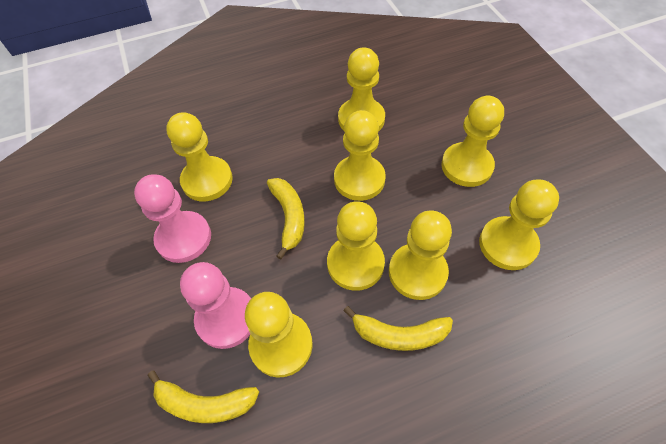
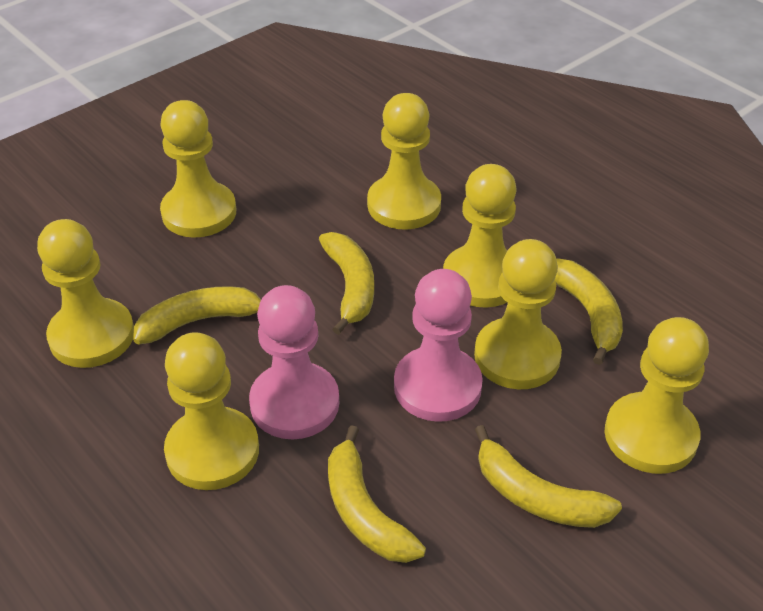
yellow banana: [148,370,259,423] [267,178,305,259] [344,306,453,351] = 3 -> [133,286,261,345] [319,232,374,335] [328,425,426,563] [475,425,622,528] [555,259,623,365] = 5
yellow pawn: [166,112,233,201] [245,292,313,378] [327,201,385,291] [334,110,386,201] [338,47,385,132] [389,211,452,300] [441,96,504,187] [479,180,559,270] = 8 -> [37,219,134,368] [160,100,236,238] [164,332,259,490] [367,93,441,230] [443,164,516,308] [474,239,562,389] [605,317,709,474] = 7

